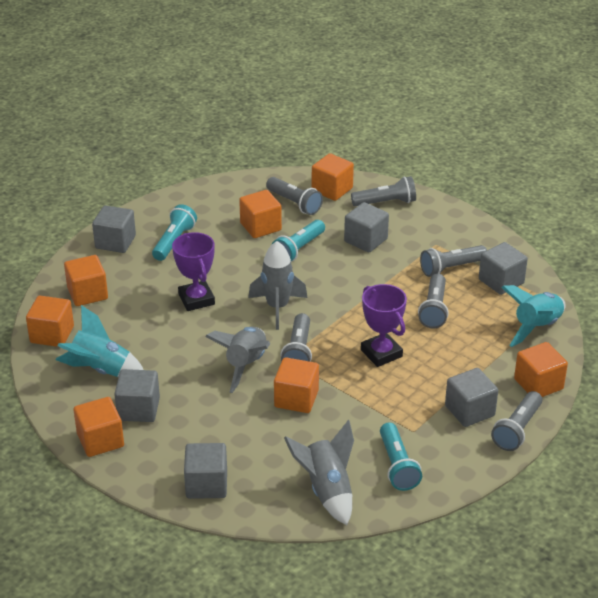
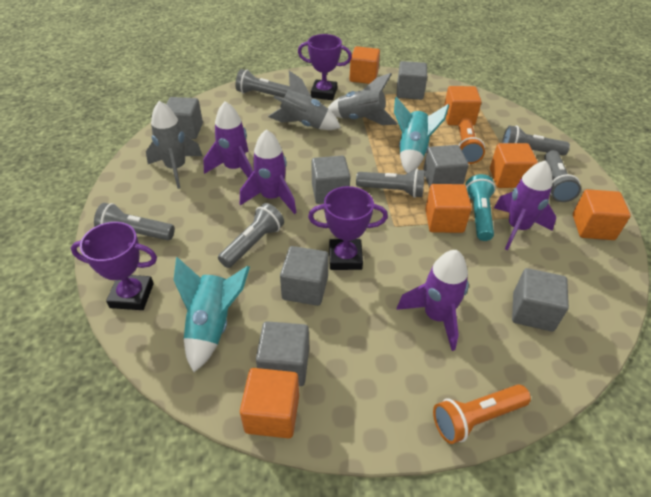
grey cube: [92,205,136,253] [114,369,160,422] [184,443,227,499] [344,202,389,252] [445,368,498,427] [479,242,528,295] = 6 -> [166,97,203,139] [256,321,309,386] [280,246,329,306] [312,156,350,204] [397,61,427,100] [423,145,469,188] [512,268,569,332] = 7
orange cube: [26,296,74,347] [64,255,108,306] [73,397,124,457] [239,190,282,238] [274,357,319,413] [312,153,354,201] [514,342,568,397] = 7 -> [240,368,299,439] [349,46,380,84] [425,184,472,233] [444,86,481,125] [490,143,538,188] [573,189,631,240] = 6
orange flashlight: none = 0 -> [433,384,531,444] [458,118,485,164] = 2
purple rocket: none = 0 -> [203,101,253,178] [240,129,297,214] [396,250,469,351] [494,160,556,251] = 4
purple trophy: [172,232,215,311] [361,284,407,367] = 2 -> [71,222,157,310] [298,34,352,100] [308,186,388,270] = 3
turquoise flashlight: [152,204,197,261] [271,220,325,262] [380,422,422,491] = 3 -> [466,174,496,241] = 1

